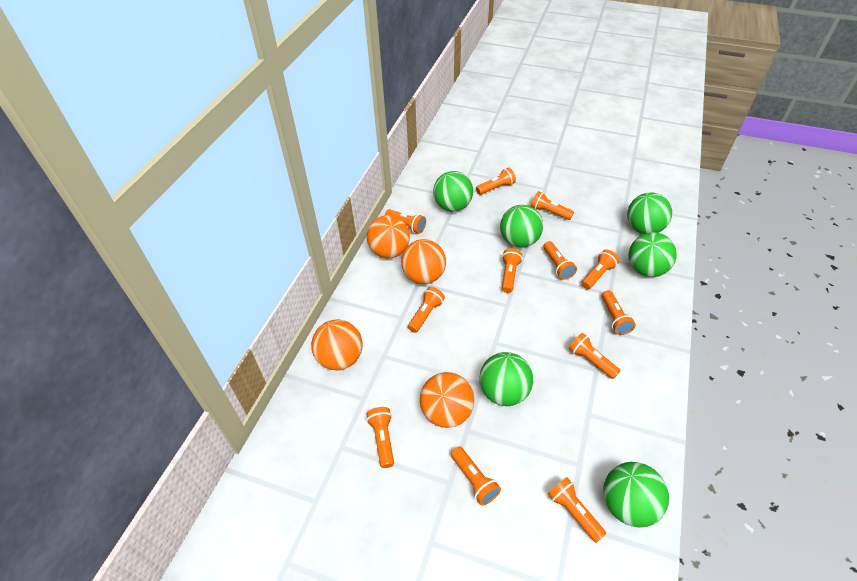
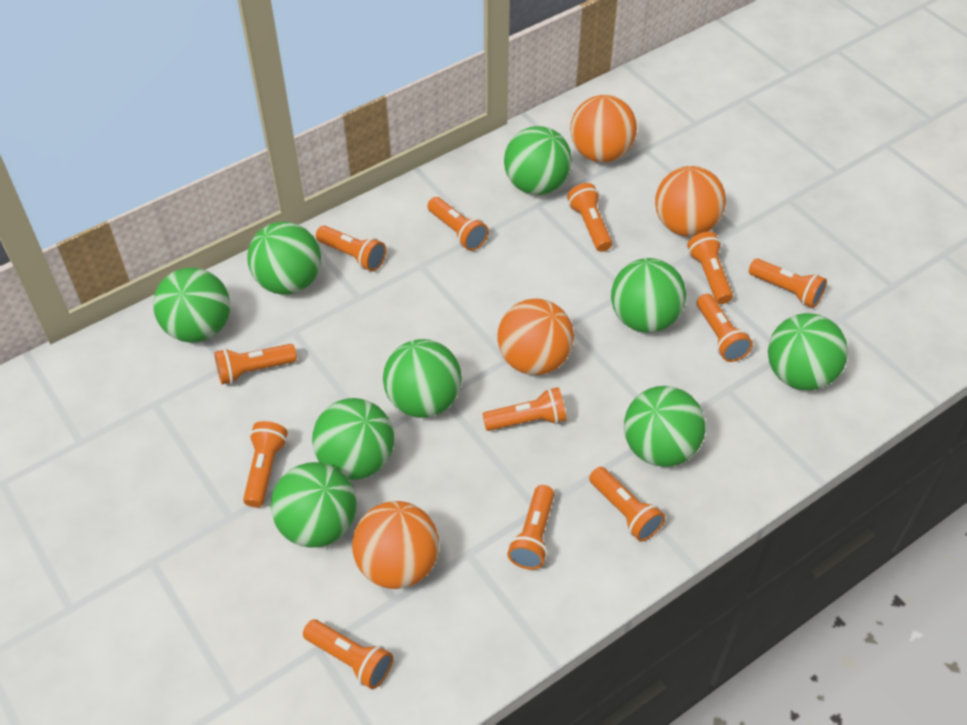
green ball: [433,171,473,212] [479,352,533,406] [500,205,543,248] [603,462,669,528] [627,193,672,234] [628,232,677,277] = 6 -> [153,268,230,343] [247,222,321,295] [271,462,356,548] [312,398,394,480] [383,339,462,418] [504,126,572,195] [611,258,686,333] [624,386,706,467] [768,313,848,390] = 9

